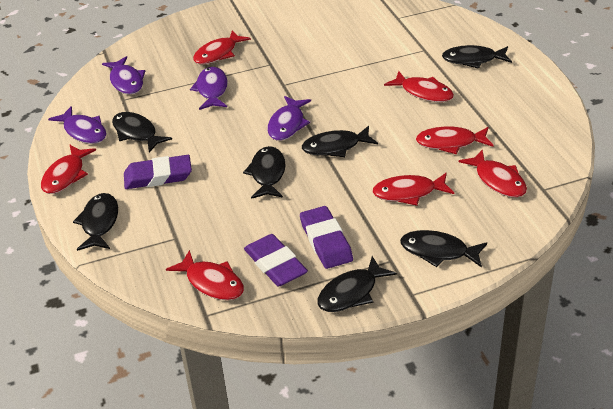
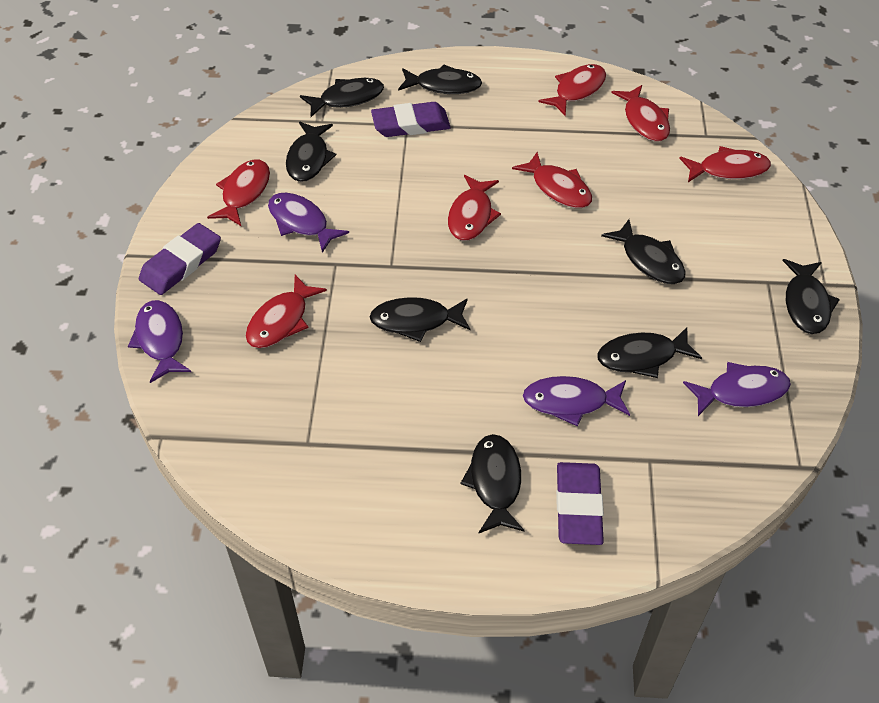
black fish: [73,193,118,251] [112,112,172,152] [243,146,286,199] [302,126,378,157] [317,256,397,312] [400,230,487,268] [442,45,512,69] = 7 -> [286,122,336,182] [300,78,384,117] [370,297,470,342] [398,64,482,94] [460,434,525,534] [597,327,702,378] [601,219,686,284] [782,259,840,334] = 8

